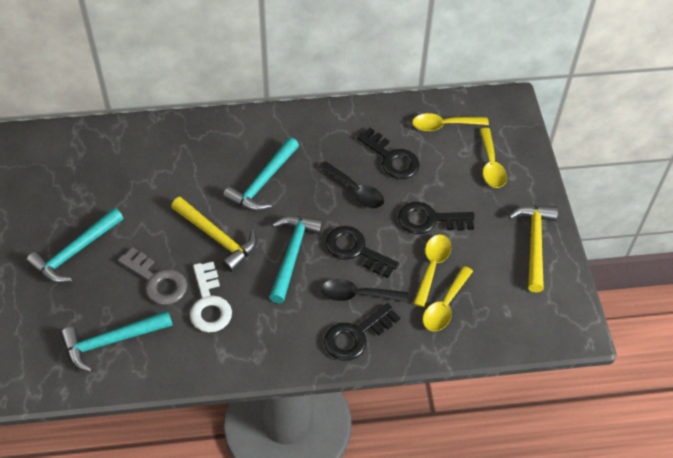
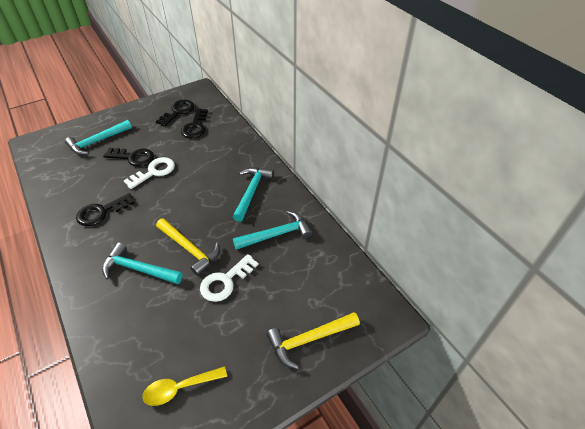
black spoon: [319,161,384,209] [321,279,409,302] = 2 -> none = 0
grey key: [118,247,187,305] = 1 -> none = 0
white key: [190,262,232,332] = 1 -> [124,157,175,189] [200,254,259,302] = 2
yellow spoon: [412,113,489,131] [413,235,451,307] [423,266,473,331] [480,128,507,188] = 4 -> [143,366,227,406] = 1

